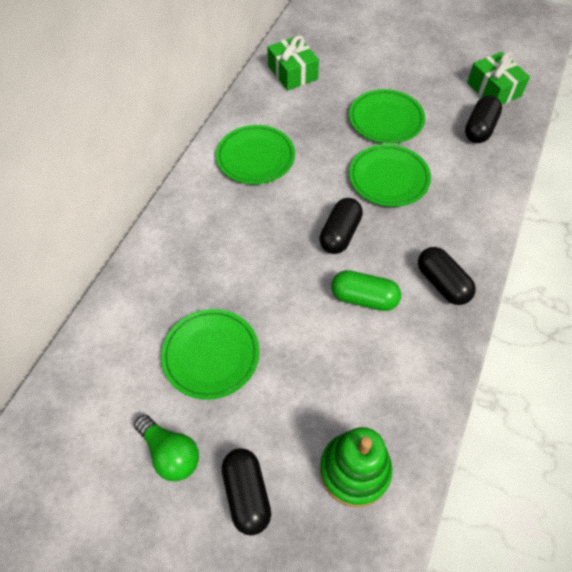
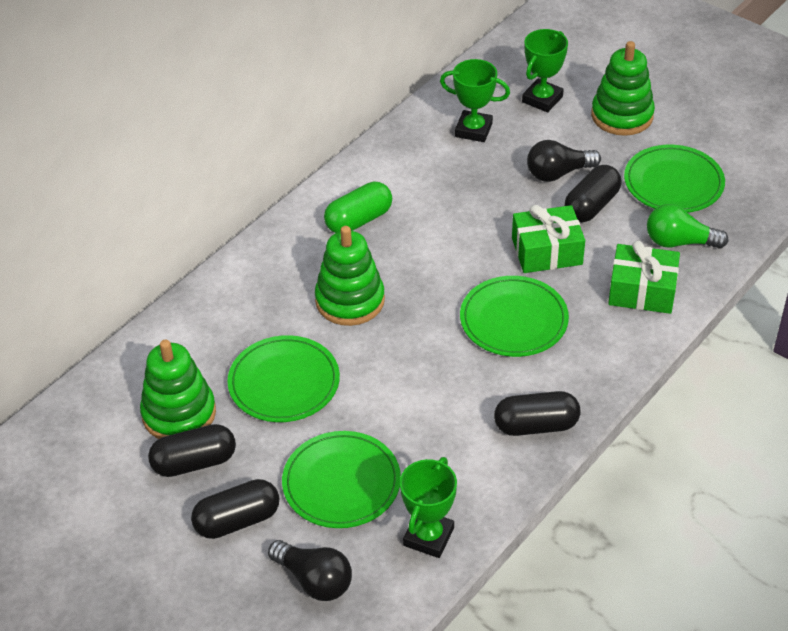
black light bulb: none = 0 -> [268,540,352,601] [527,140,601,182] = 2
green stacking toy: [320,427,392,507] = 1 -> [140,340,216,439] [315,226,385,326] [591,41,655,136] = 3
green trophy: none = 0 -> [400,457,457,558] [440,59,510,142] [522,29,568,112] = 3

